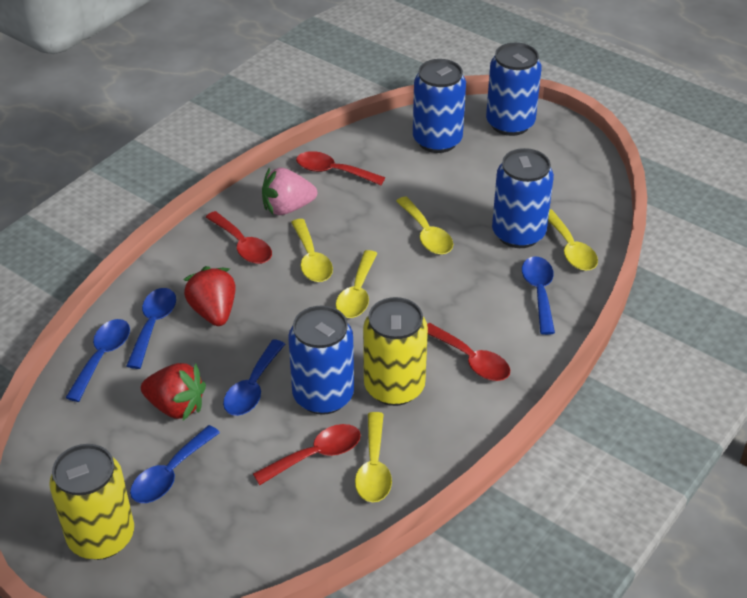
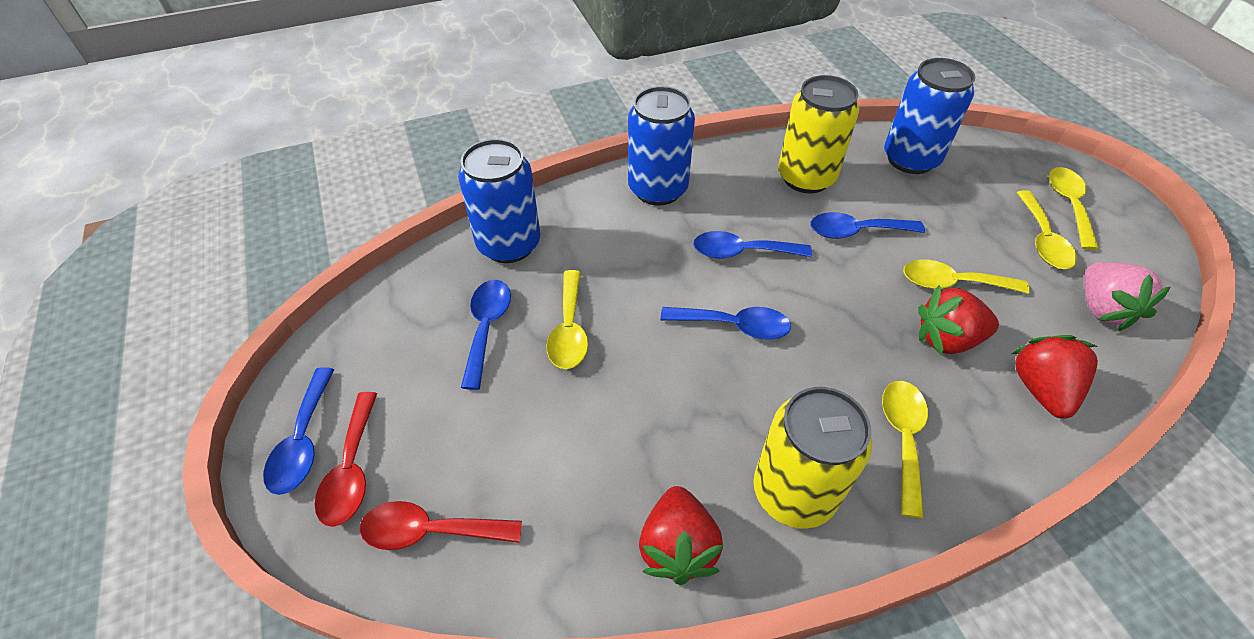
blue can: [288,306,354,415] [413,59,466,153] [486,43,542,136] [492,148,554,248] = 4 -> [458,139,540,263] [628,86,695,206] [884,58,976,174] = 3
red spoon: [206,211,272,264] [253,424,361,485] [296,151,385,185] [427,323,510,381] = 4 -> [314,392,377,527] [360,501,522,550] = 2
red strawberry: [141,363,206,420] [183,266,236,326] = 2 -> [639,486,723,585] [918,285,999,355] [1012,335,1098,419] = 3

